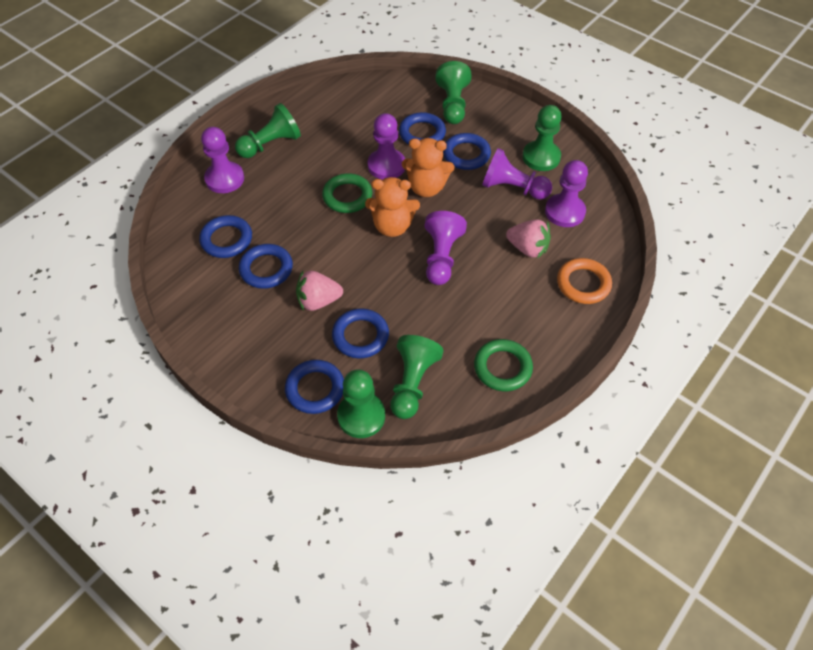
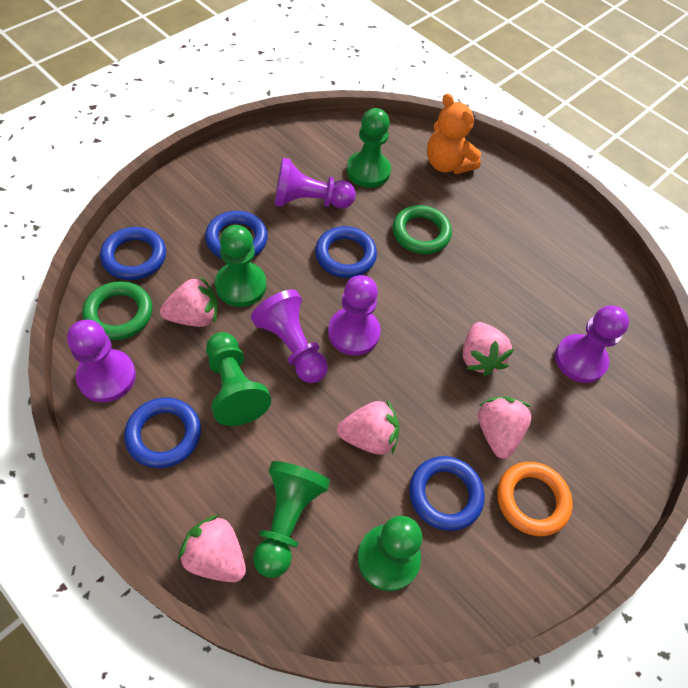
blue ring: [199,215,252,258] [239,244,293,289] [285,360,344,414] [332,308,389,358] [399,112,446,145] [443,133,491,170] = 6 -> [100,227,166,280] [124,397,201,468] [205,211,268,259] [315,226,377,278] [409,456,485,531] = 5
orange teddy bear: [365,177,420,237] [402,138,454,197] = 2 -> [427,93,481,174] = 1
pink strawberry: [296,271,343,311] [506,219,551,259] = 2 -> [160,276,218,327] [178,515,246,582] [337,400,400,455] [463,322,514,376] [478,397,532,459] = 5

